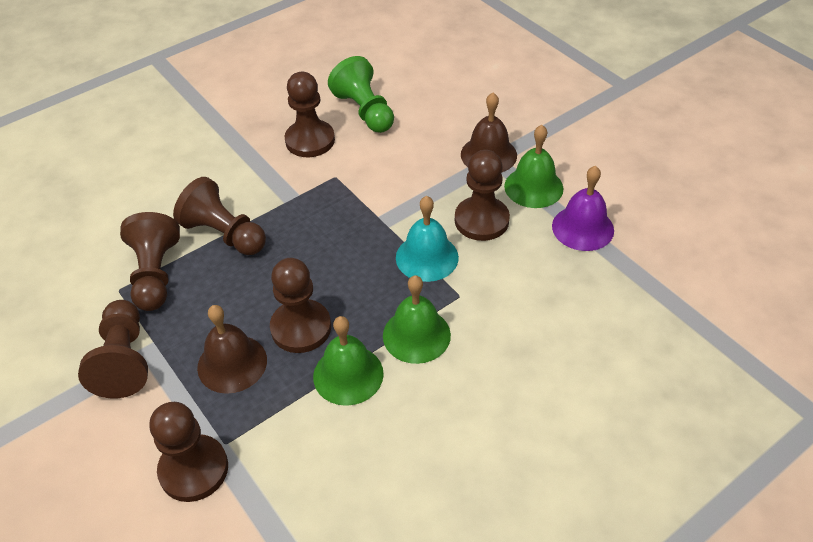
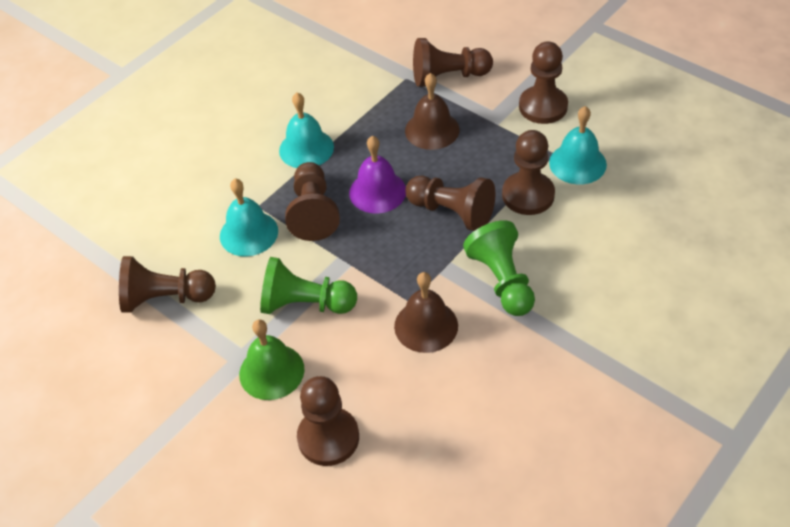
green bell: [313,316,384,406] [383,275,451,364] [504,125,564,208] = 3 -> [239,320,304,400] = 1
green pawn: [328,56,394,133] = 1 -> [260,257,357,314] [463,220,535,316] = 2
turquoise bell: [396,196,459,282] = 1 -> [220,179,278,257] [279,92,334,168] [549,106,607,185] = 3

